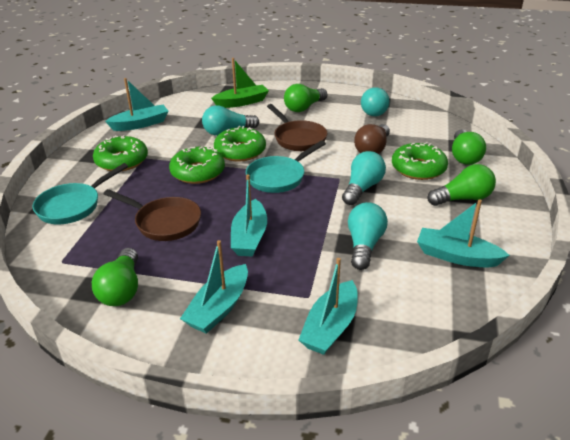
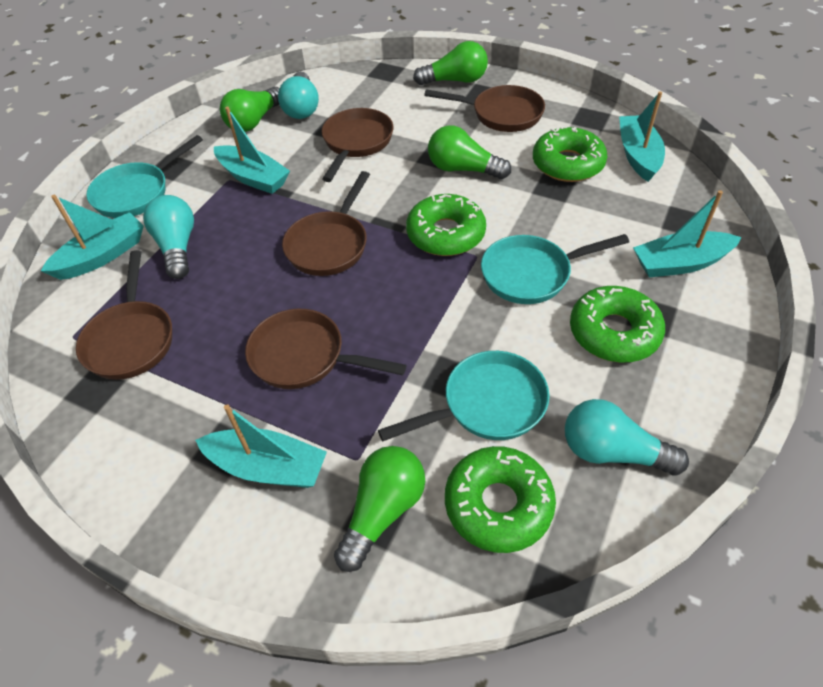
brown light bulb: [354,124,390,154] = 1 -> none = 0
brown pan: [103,189,201,241] [267,104,327,151] = 2 -> [76,250,172,380] [245,309,406,389] [282,171,370,276] [322,108,393,182] [424,85,545,132] = 5
green boat: [211,58,269,108] = 1 -> none = 0
turquoise light bulb: [202,105,259,136] [342,151,386,205] [348,202,388,270] [361,87,390,116] = 4 -> [143,195,194,279] [278,72,319,119] [565,399,689,476] = 3
turquoise pan: [32,163,128,224] [246,140,326,193] = 2 -> [86,135,203,218] [378,351,550,441] [481,234,629,304] = 3

